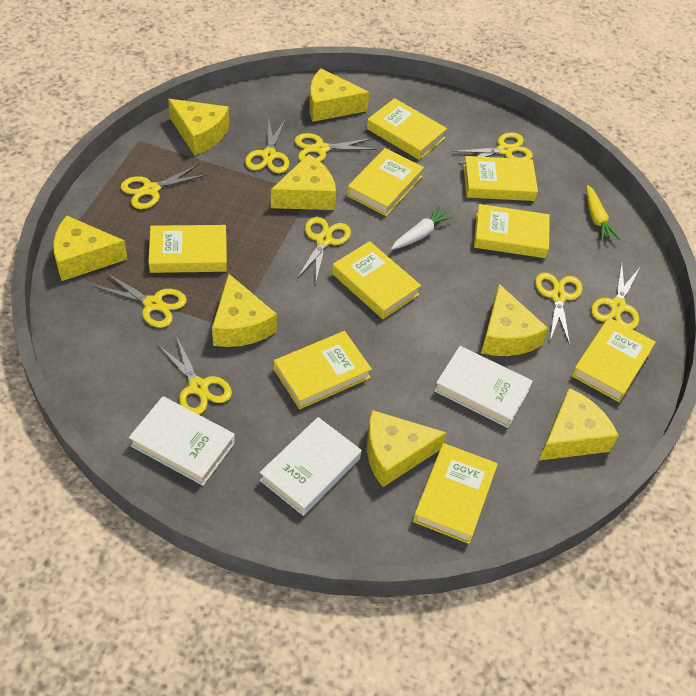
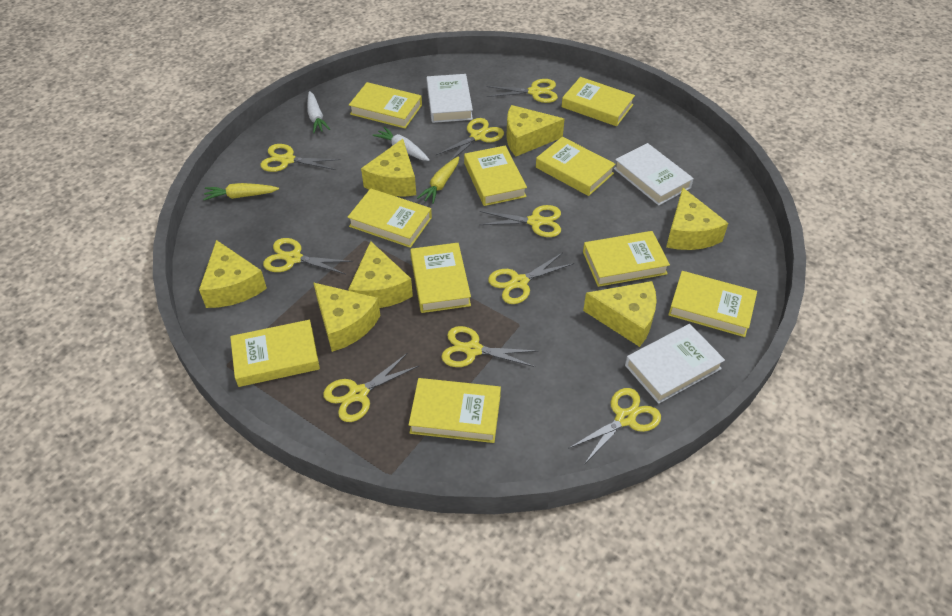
white carrot: [391,206,453,250] = 1 -> [307,91,330,133] [373,127,430,161] = 2
yellow book: [148,225,227,273] [274,331,372,409] [332,241,421,319] [347,148,424,216] [367,98,447,160] [413,443,498,544] [463,156,538,201] [474,204,550,258] [572,317,656,402] = 9 -> [230,320,320,387] [348,188,432,248] [349,82,422,129] [409,378,501,443] [410,243,471,313] [464,145,527,206] [536,137,615,196] [562,77,635,126] [583,231,670,287] [668,271,757,337] = 10
yellow carrot: [586,185,620,241] = 1 -> [203,183,279,200] [417,156,459,204] = 2
yellow cheese: [53,216,128,281] [168,99,229,156] [212,273,277,347] [271,154,336,210] [309,69,370,122] [367,410,447,487] [481,284,548,356] [539,388,619,461] = 8 -> [199,240,267,308] [313,282,380,352] [348,241,413,308] [361,139,416,196] [506,105,565,156] [583,281,657,347] [666,188,728,250] = 7

